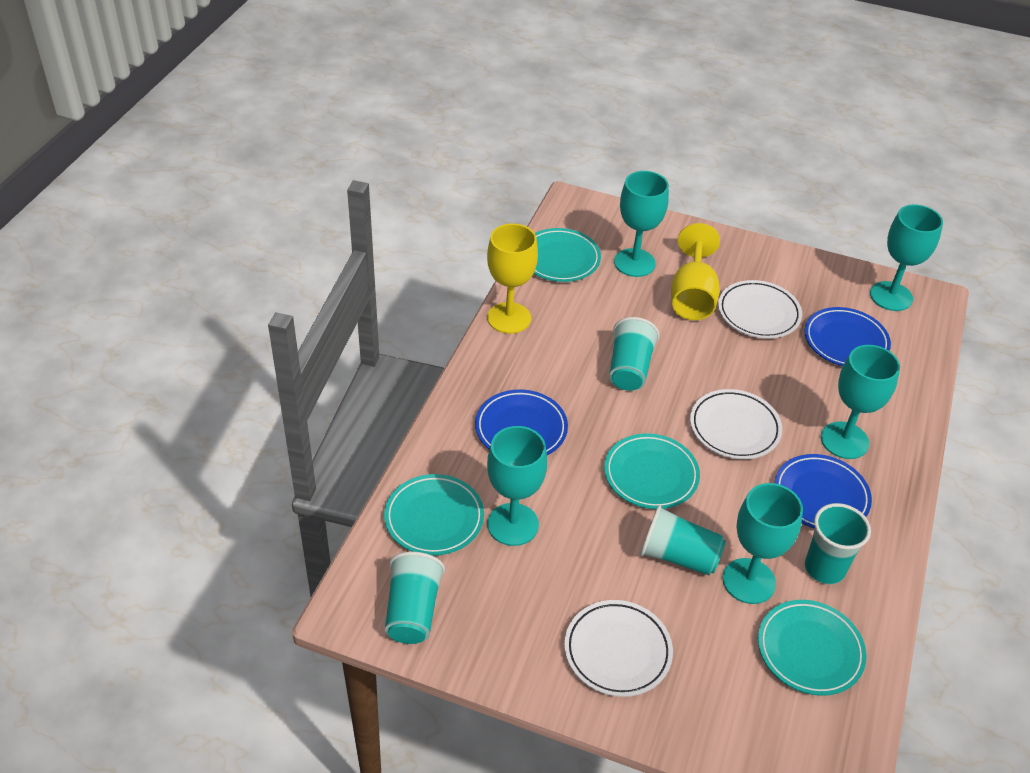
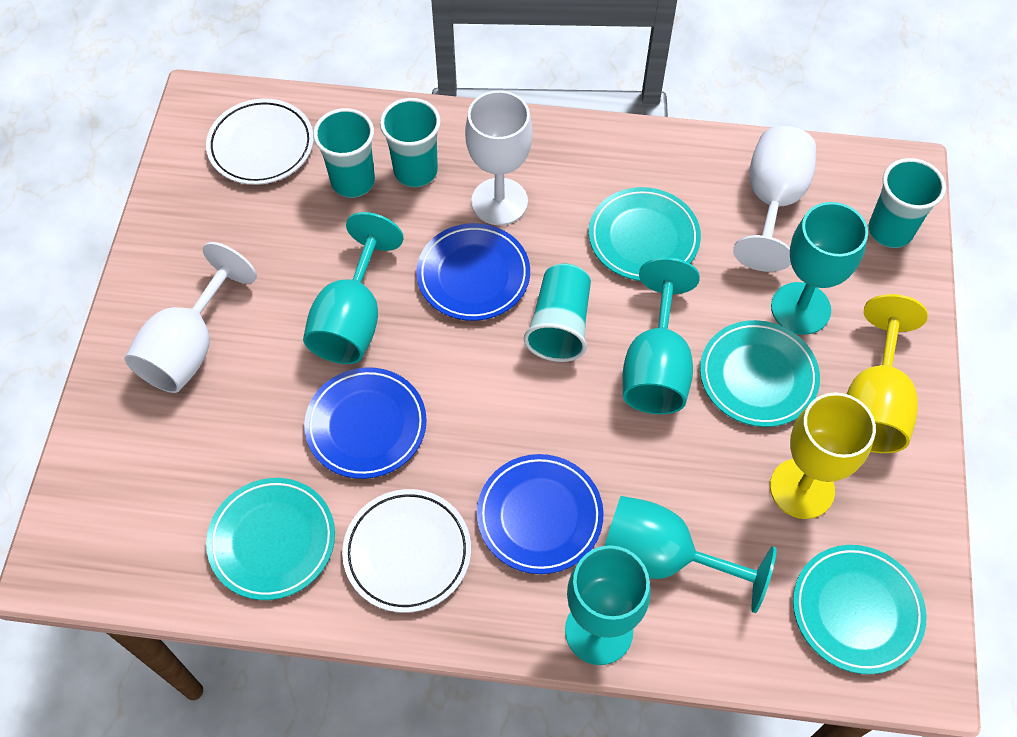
white goblet: none = 0 -> [124,242,257,393] [465,90,533,225] [733,126,816,272] = 3
white plate: [564,600,673,697] [690,389,782,459] [718,280,802,339] = 3 -> [206,98,314,185] [342,489,471,613] = 2

